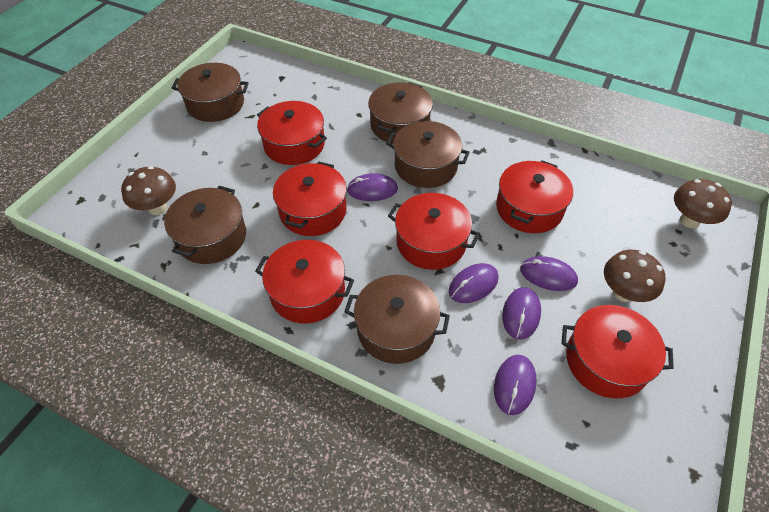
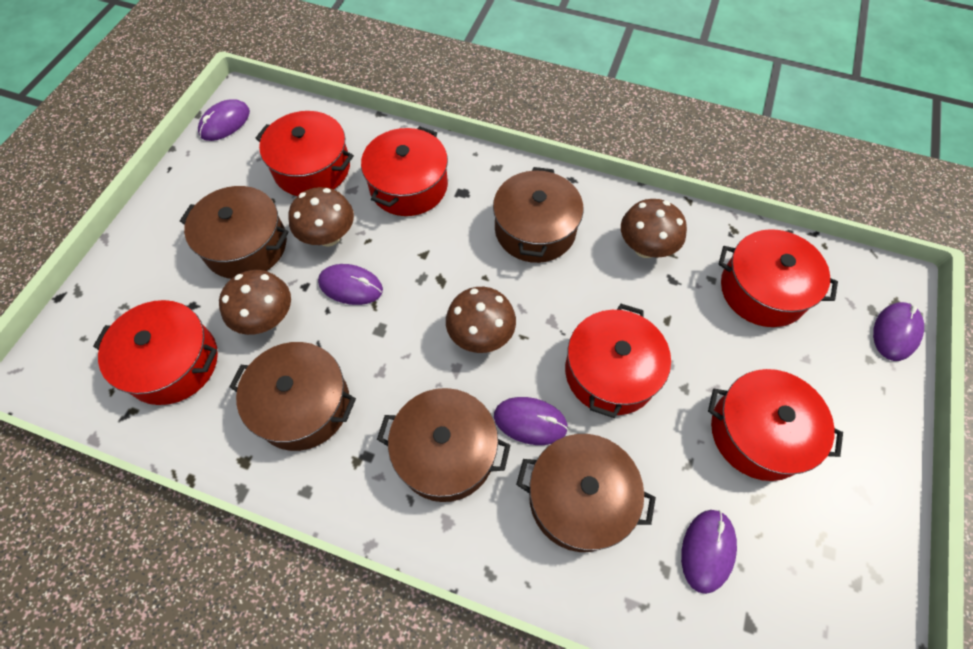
brown mushroom: [121,166,176,215] [604,250,665,302] [674,179,732,228] = 3 -> [219,270,291,335] [288,187,354,247] [446,287,516,353] [621,199,687,258] = 4

